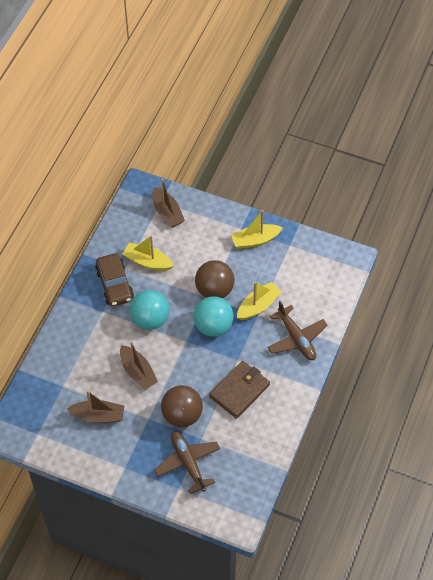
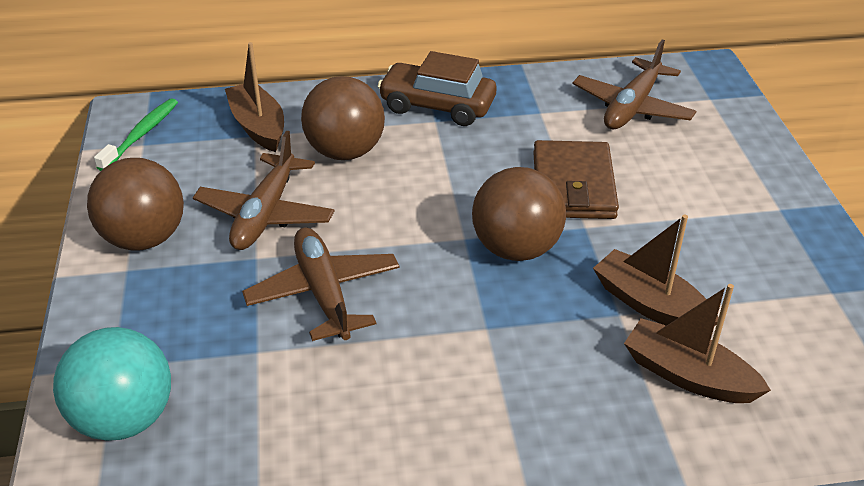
brown ball: [161,385,203,427] [195,260,235,298] = 2 -> [87,158,184,251] [301,76,385,160] [472,167,566,261] = 3
brown plane: [154,431,220,494] [267,301,327,360] = 2 -> [193,131,335,250] [242,227,400,341] [572,40,696,129] = 3
green toothbrush: none = 0 -> [94,98,178,171] = 1
turquoise ball: [130,290,170,330] [193,296,234,337] = 2 -> [53,327,171,441] = 1
yellow boat: [123,235,174,271] [231,210,283,249] [237,282,282,320] = 3 -> none = 0

